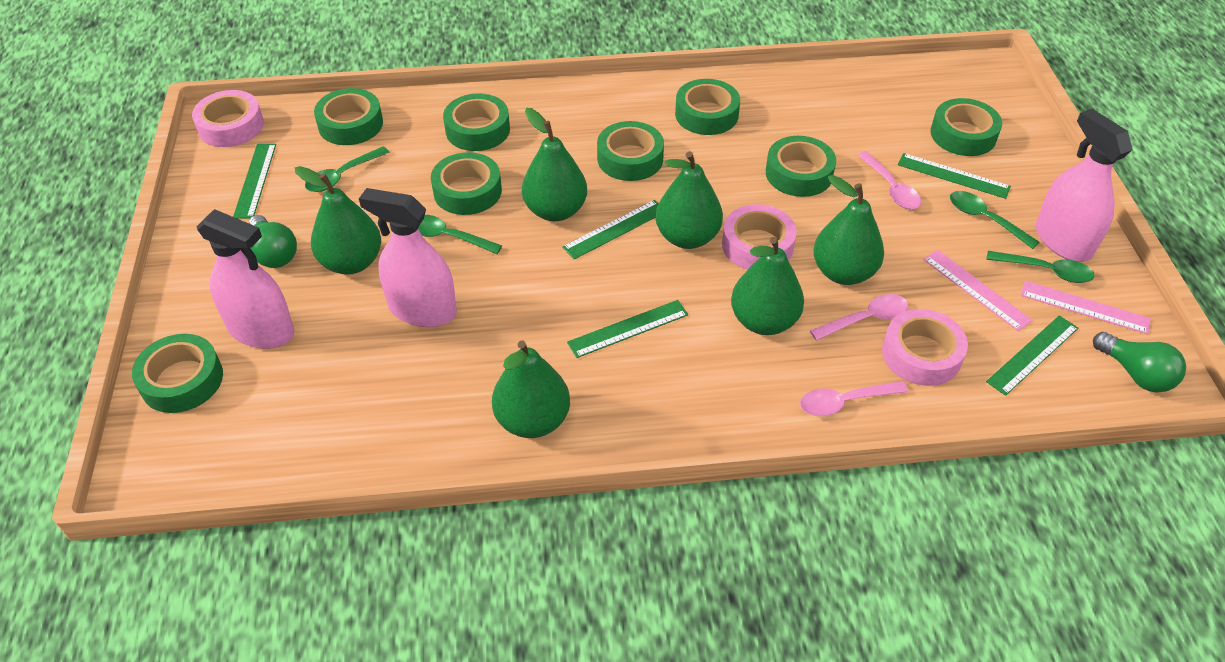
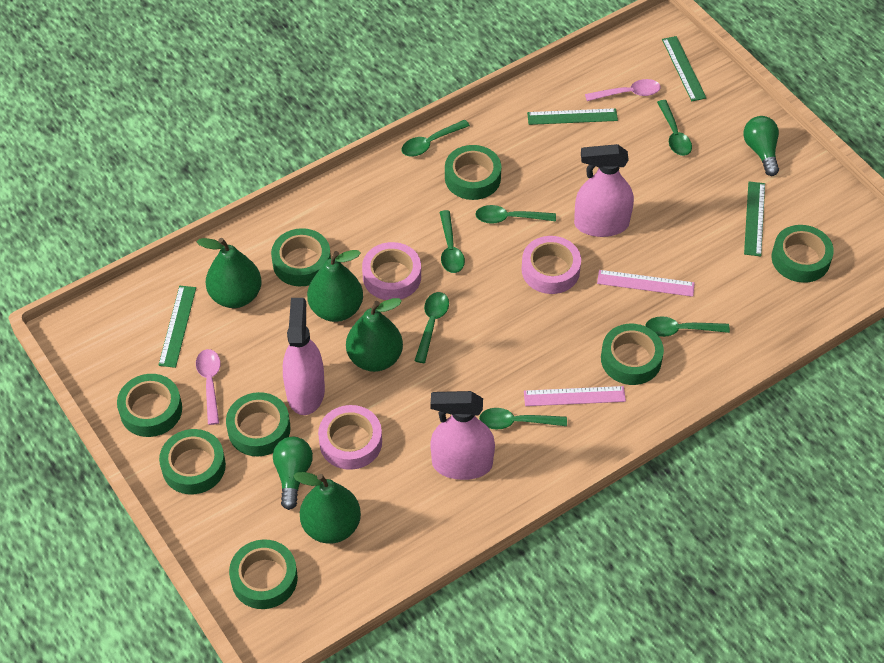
green pear: [295,166,381,275] [492,341,570,438] [522,108,587,221] [655,151,723,249] [731,237,804,335] [813,175,884,285] = 6 -> [197,238,262,308] [293,472,361,544] [307,250,363,322] [346,298,403,372] = 4
green ruler: [233,144,276,219] [562,200,659,260] [567,300,688,358] [898,153,1011,199] [986,315,1078,396] = 5 -> [158,286,196,368] [527,108,618,125] [662,36,706,101] [744,181,765,256] = 4
green spoon: [305,146,389,192] [418,215,502,254] [950,191,1039,249] [986,251,1094,283] = 4 -> [402,120,470,157] [414,292,449,363] [440,210,465,273] [475,205,556,224] [479,408,567,429] [645,316,730,337] [657,100,692,156] = 7
pink spoon: [800,381,908,416] [810,294,908,341] [858,151,921,209] = 3 -> [196,349,221,425] [585,79,661,101] = 2

